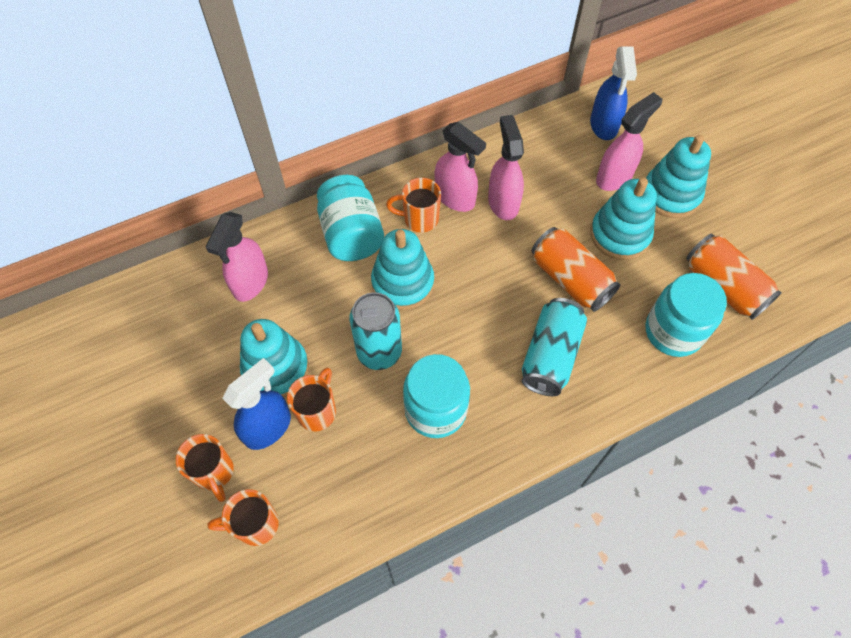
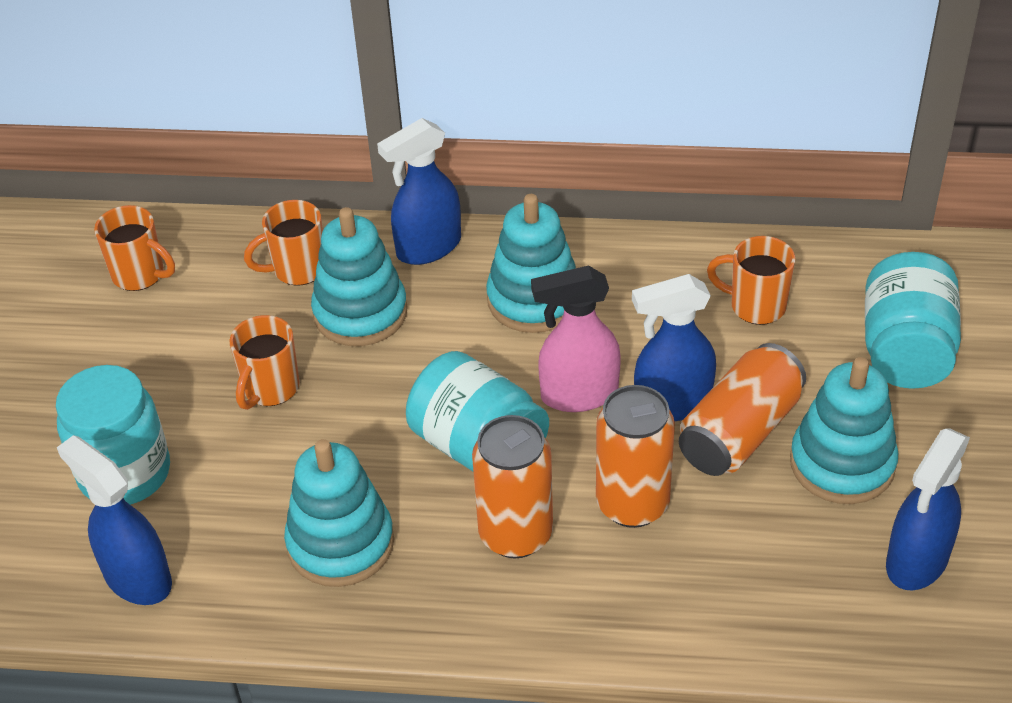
blue spray bottle: [222,358,291,450] [590,46,637,140] = 2 -> [57,435,172,605] [377,118,461,265] [632,274,716,421] [886,429,970,591] = 4
orange can: [532,227,620,312] [686,234,782,320] = 2 -> [472,415,553,558] [596,385,675,528] [679,343,806,476] = 3
pink spray bottle: [206,212,268,302] [435,122,486,212] [488,115,524,220] [596,92,662,191] = 4 -> [531,265,621,412] = 1
turquoise can: [349,292,402,370] [522,298,587,396] = 2 -> none = 0

